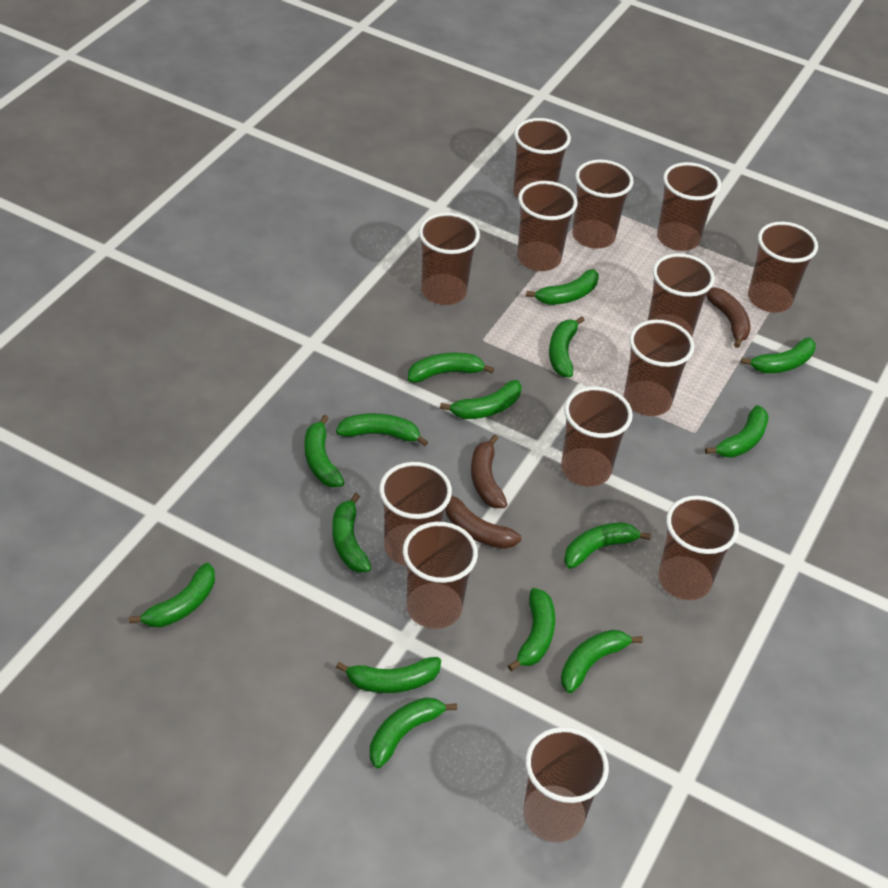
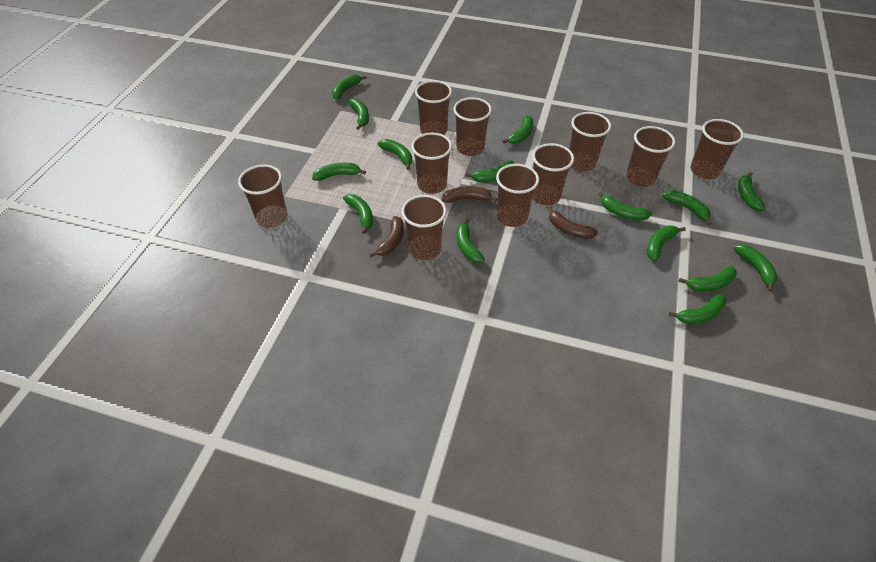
brown cup: [379,462,452,566] [403,522,478,629] [419,212,480,305] [513,118,571,198] [517,181,578,271] [523,727,609,842] [561,386,633,487] [572,160,634,249] [624,320,694,416] [648,253,715,337] [657,162,721,251] [658,496,739,600] [748,222,818,313] = 13 -> [238,164,288,228] [401,195,447,260] [411,133,452,194] [415,80,452,135] [453,97,492,156] [496,164,539,227] [532,143,574,205] [569,112,611,172] [626,126,675,187] [690,119,744,179] = 10

